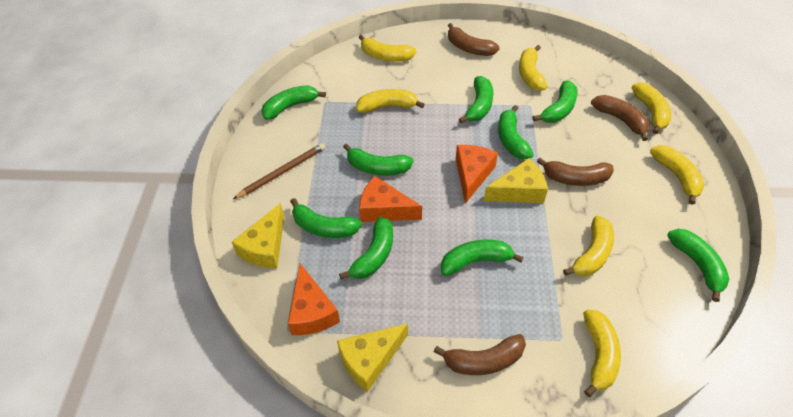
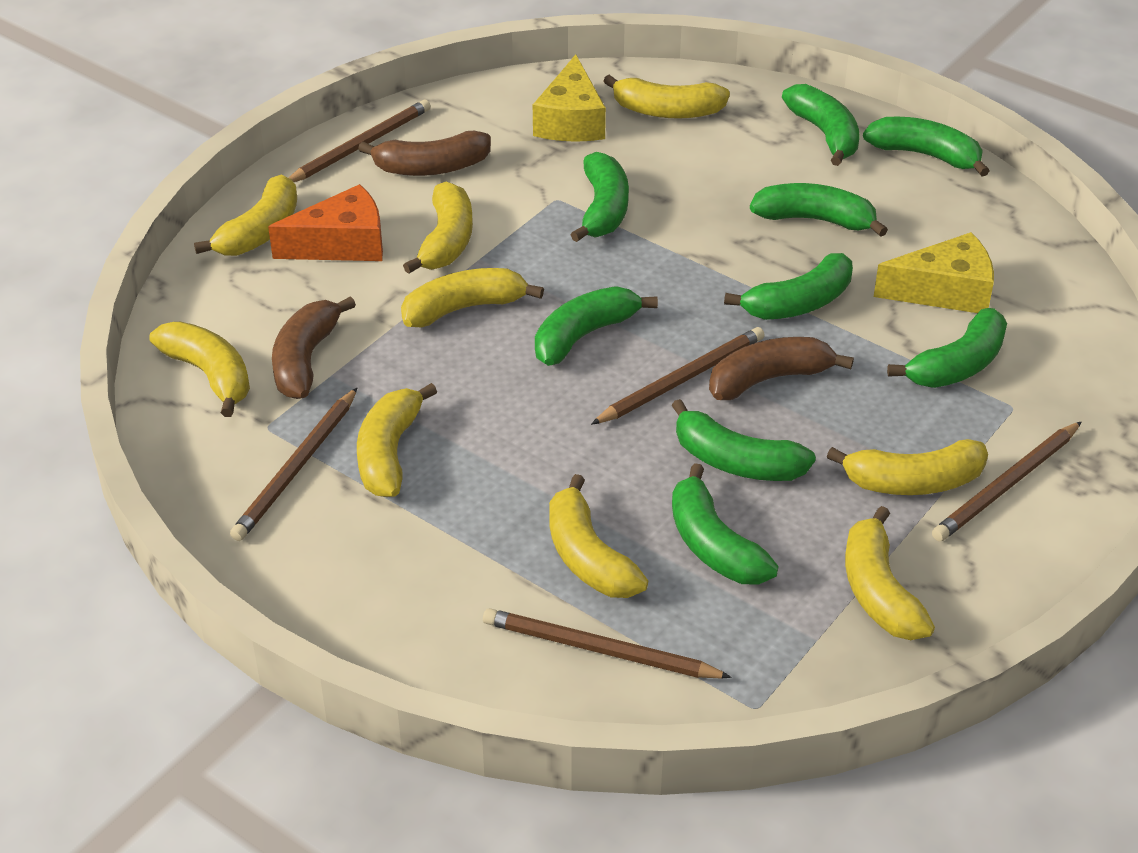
brown banana: [434,334,526,375] [448,23,500,56] [537,158,614,186] [591,95,649,141] = 4 -> [272,296,356,399] [358,131,491,176] [709,337,854,400] = 3
brown pencil: [233,143,325,199] = 1 -> [230,388,357,541] [289,99,431,182] [483,608,732,679] [591,327,765,425] [932,421,1082,542] = 5
orange cheese: [288,263,340,335] [359,176,422,222] [456,145,498,204] = 3 -> [268,184,383,261] = 1
yellow banana: [356,89,425,113] [359,35,416,62] [519,45,548,91] [563,216,614,276] [583,309,621,397] [632,82,671,134] [650,145,704,205] = 7 -> [149,322,250,417] [194,174,297,256] [357,383,437,497] [401,268,544,327] [403,182,473,274] [549,474,648,598] [603,75,730,119] [827,439,988,495] [845,506,935,640] = 9
yellow cheese: [232,203,284,268] [337,323,408,392] [484,158,548,203] = 3 -> [533,54,606,142] [874,232,994,313] = 2

